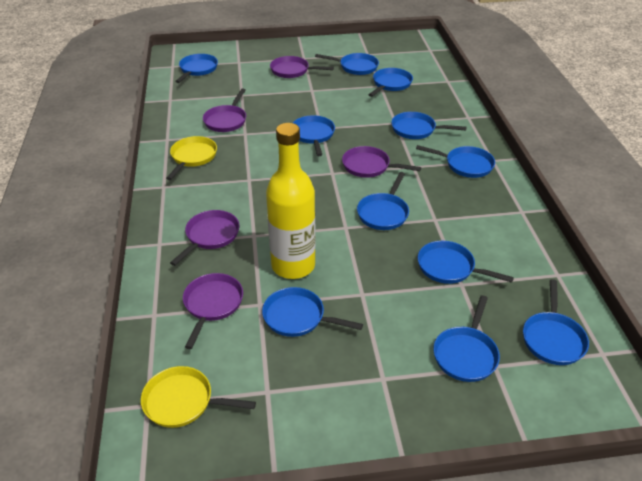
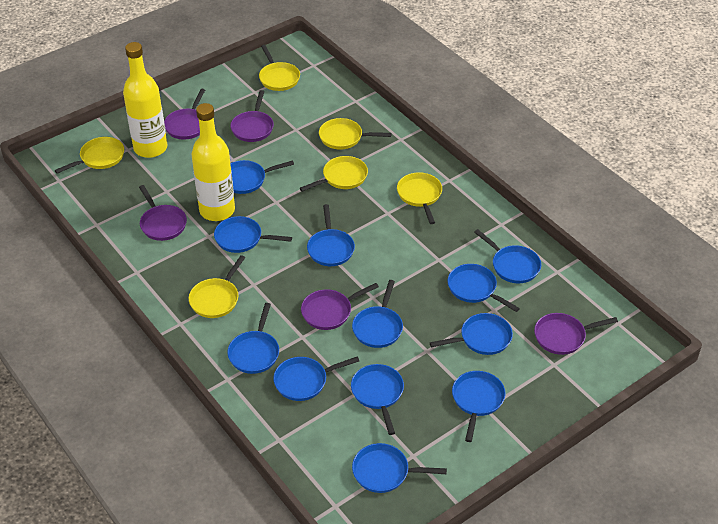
blue pan: [175,54,218,83] [262,287,363,337] [293,115,335,156] [315,53,379,75] [357,172,409,230] [369,68,413,97] [391,112,467,139] [416,145,495,178] [418,241,514,284] [433,295,500,382] [523,279,589,365] = 11 -> [214,216,292,253] [227,303,279,374] [230,160,294,194] [273,356,359,401] [307,204,355,266] [351,364,404,435] [352,280,403,348] [352,443,447,493] [430,313,513,355] [447,264,520,312] [452,371,506,442] [474,229,541,283] = 12
yellow bottle: [266,123,316,279] = 1 -> [123,42,167,158] [191,103,235,221] = 2
yellow pan: [141,366,256,428] [166,136,217,180] = 2 -> [55,137,124,174] [189,255,245,318] [259,45,300,91] [300,156,368,192] [319,118,392,150] [397,172,442,224] = 6

